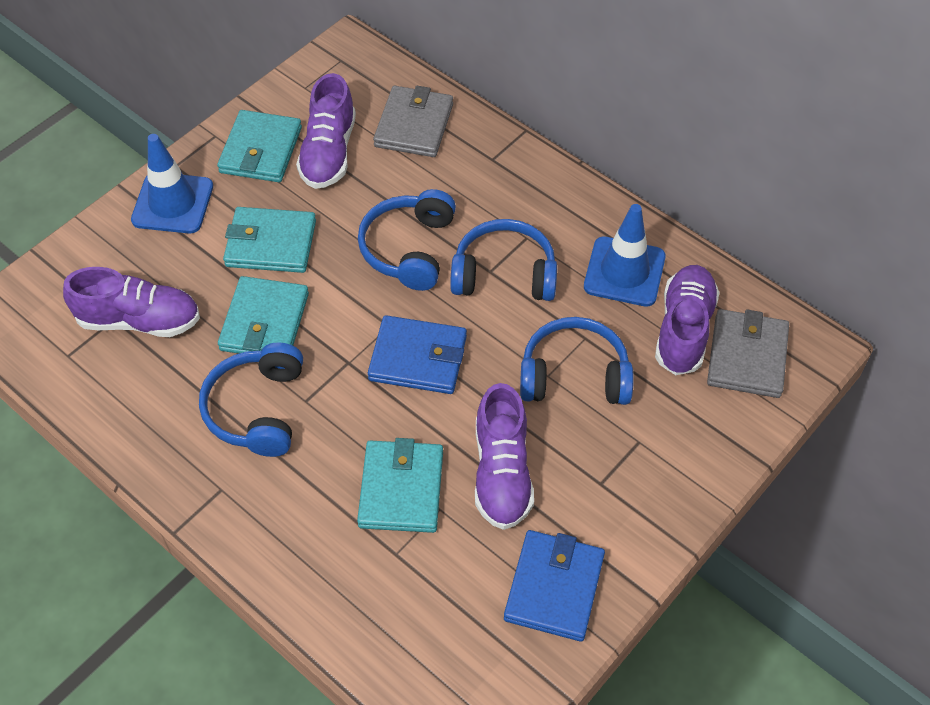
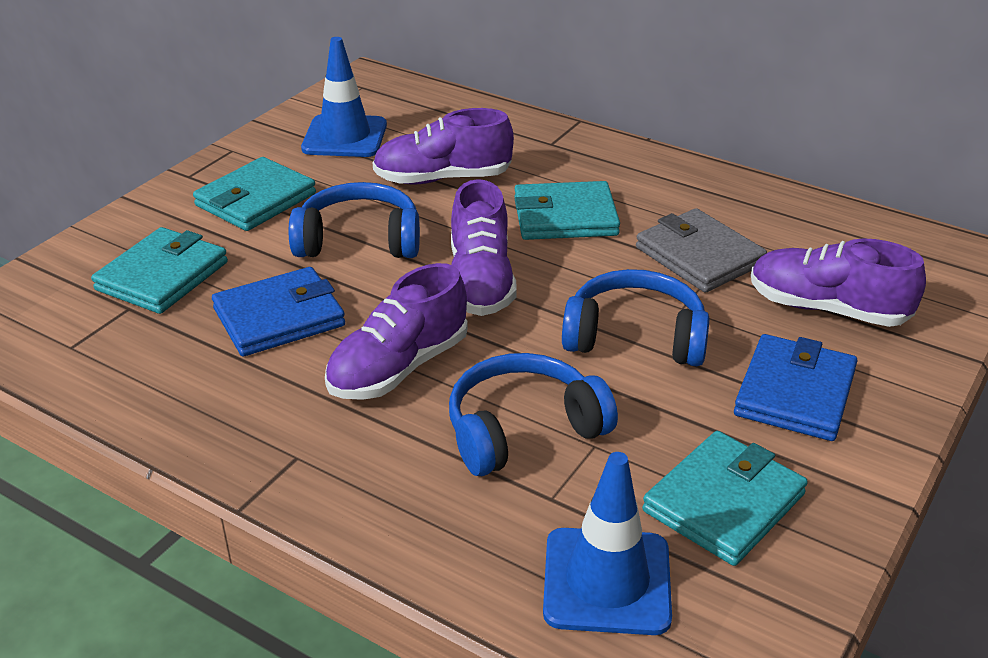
blue headphones: [199,343,303,457] [358,189,456,291] [450,219,557,301] [520,317,634,405] = 4 -> [289,182,420,258] [449,353,618,476] [562,269,709,366] = 3
grey wallet: [373,86,453,157] [707,309,789,398] = 2 -> [636,208,767,293] = 1

